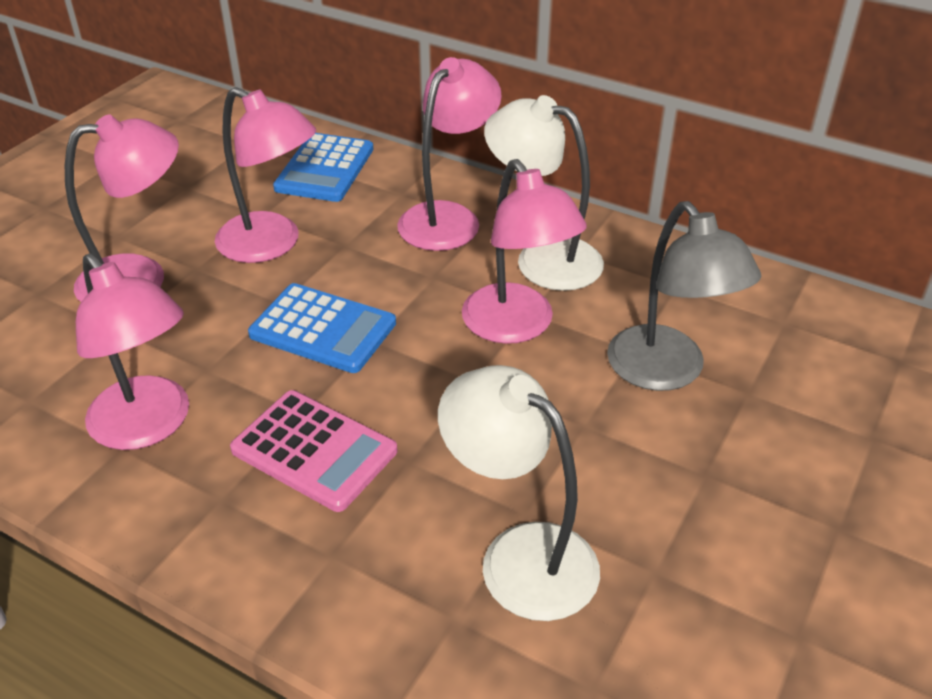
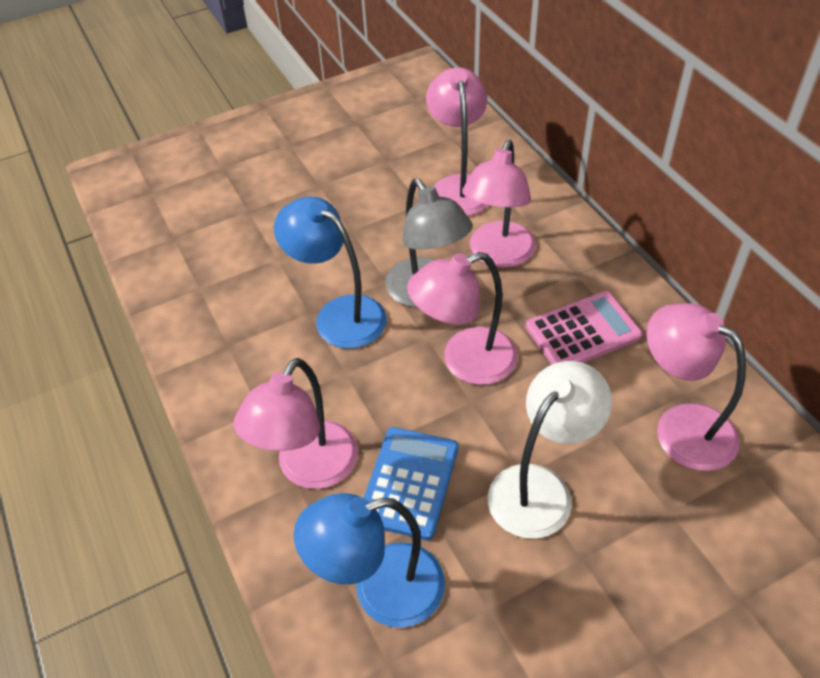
blue calculator: [248,283,396,373] [273,133,373,202] = 2 -> [364,427,458,540] = 1
blue lamp: none = 0 -> [274,197,387,349] [294,493,445,628] = 2
white lamp: [438,365,600,621] [484,95,604,291] = 2 -> [488,361,612,539] = 1

